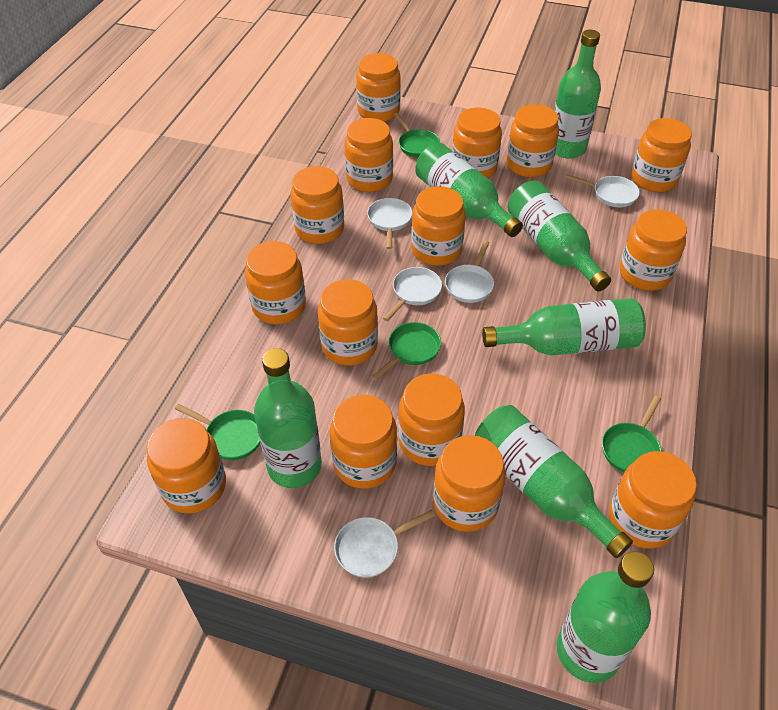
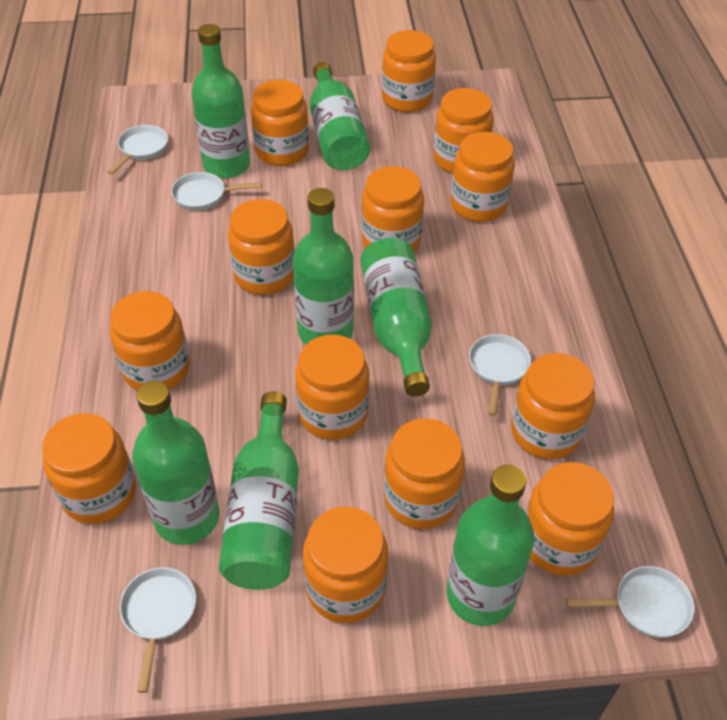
green pan: [175,404,260,460] [371,322,441,380] [394,113,440,158] [602,396,661,472] = 4 -> none = 0
orange jar: [147,418,226,514] [245,241,306,324] [291,166,344,244] [318,279,378,366] [330,395,397,489] [344,118,393,192] [356,53,401,122] [398,373,465,466] [411,186,466,266] [433,435,506,532] [452,108,502,178] [507,104,559,178] [609,451,697,549] [620,210,687,291] [631,118,692,192] = 15 -> [42,413,136,524] [110,291,190,391] [228,199,295,295] [251,80,309,166] [295,335,370,440] [303,507,388,623] [361,166,424,251] [382,30,436,112] [384,418,465,529] [433,88,494,174] [450,132,514,222] [511,353,595,459] [526,462,614,575] = 13

